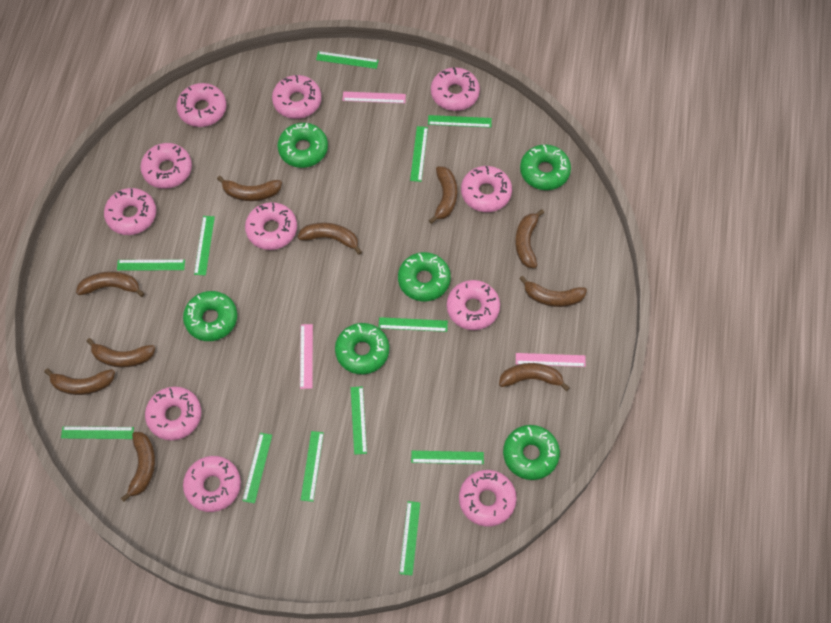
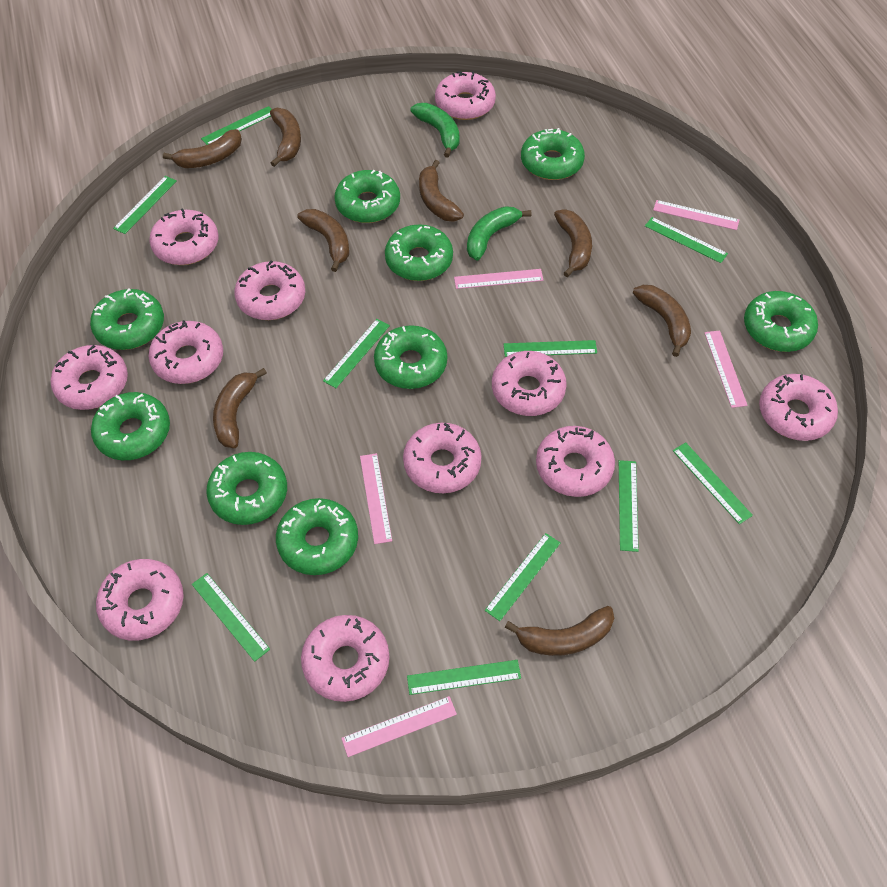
brown banana: [44,368,115,395] [76,271,145,297] [87,338,155,368] [121,432,155,502] [217,176,282,201] [298,222,362,255] [429,166,457,224] [499,363,570,391] [515,209,544,268] [519,276,587,307] = 10 -> [163,129,242,168] [213,368,267,448] [270,108,301,167] [297,209,349,272] [419,160,464,222] [505,606,614,656] [554,209,592,277] [633,285,691,357] = 8
green banana: none = 0 -> [410,103,460,158] [467,206,532,261] = 2
green donut: [183,291,237,341] [277,123,328,168] [335,323,389,374] [398,252,451,301] [503,425,560,480] [520,144,571,190] = 6 -> [90,289,164,350] [91,392,170,460] [206,452,287,525] [276,498,358,575] [334,170,400,223] [374,325,447,389] [385,224,453,281] [521,128,585,180] [744,291,818,352] = 9
green ruler: [61,426,134,439] [117,259,185,271] [194,216,215,276] [242,433,272,503] [301,431,324,502] [316,51,379,69] [351,386,367,455] [378,317,448,332] [399,501,420,576] [410,126,428,182] [411,451,484,464] [428,115,492,128] = 12 -> [113,176,177,234] [192,573,270,662] [201,106,271,145] [323,319,390,388] [407,660,521,695] [485,533,560,621] [504,340,597,357] [619,460,639,552] [645,217,728,263] [673,442,753,524] = 10
pink ruler: [300,324,313,389] [342,92,406,103] [516,353,586,367] = 3 -> [341,696,457,757] [360,453,392,544] [454,269,544,289] [653,200,739,230] [704,330,748,408] = 5

